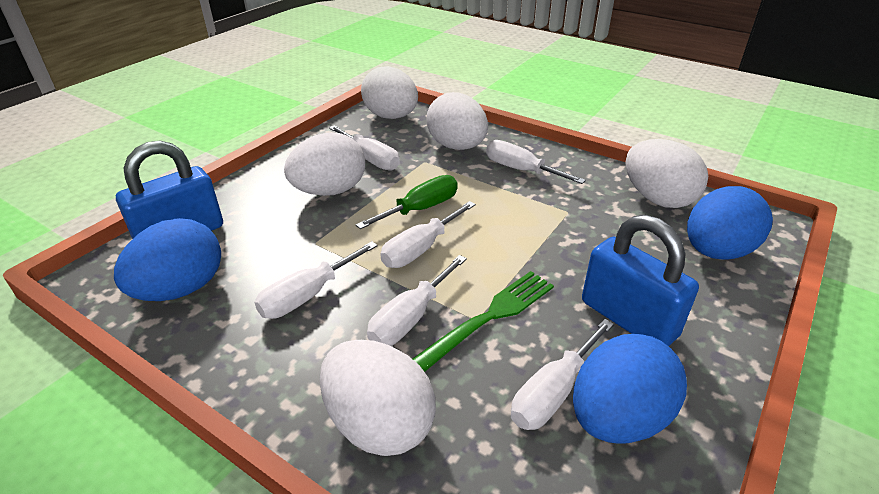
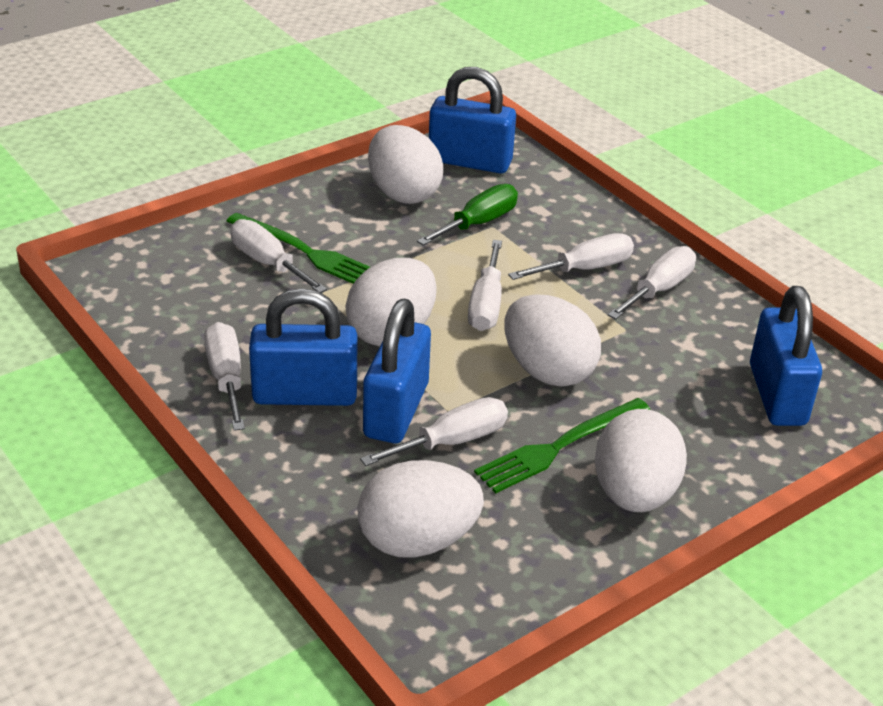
blue egg: [114,218,221,301] [573,334,687,443] [687,186,773,260] = 3 -> none = 0
blue padlock: [116,141,223,239] [582,215,699,346] = 2 -> [249,288,357,406] [363,299,431,443] [429,67,516,173] [750,286,822,426] = 4
green fork: [413,271,554,372] = 1 -> [226,213,370,284] [474,398,650,493] = 2

